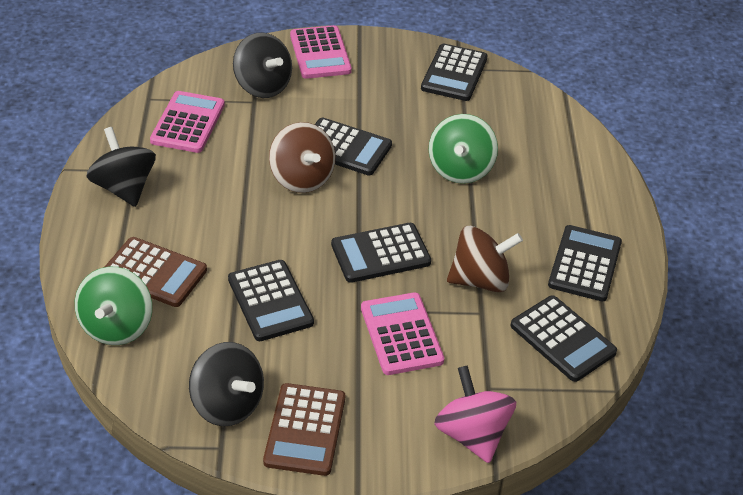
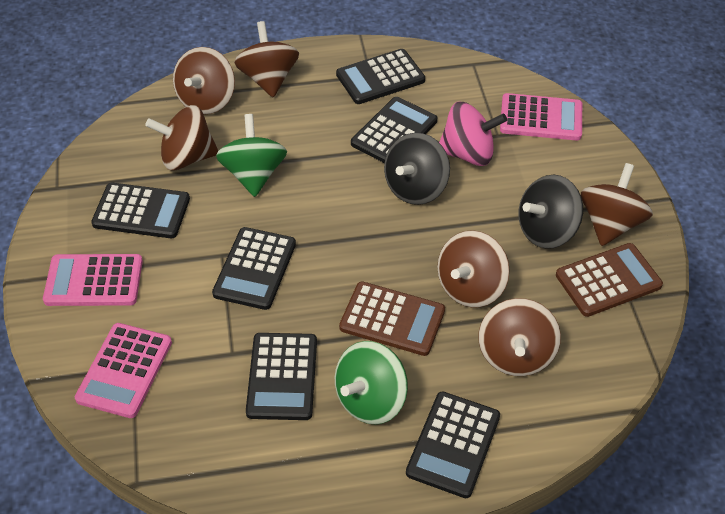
black spinning top: [87,127,156,207] [189,342,264,426] [233,33,292,98] = 3 -> [384,133,450,205] [519,175,583,249] = 2
brown spinning top: [269,122,335,193] [447,226,523,292] = 2 -> [145,105,218,170] [173,47,235,114] [234,21,299,97] [437,230,510,308] [478,298,561,376] [581,163,653,246] = 6

